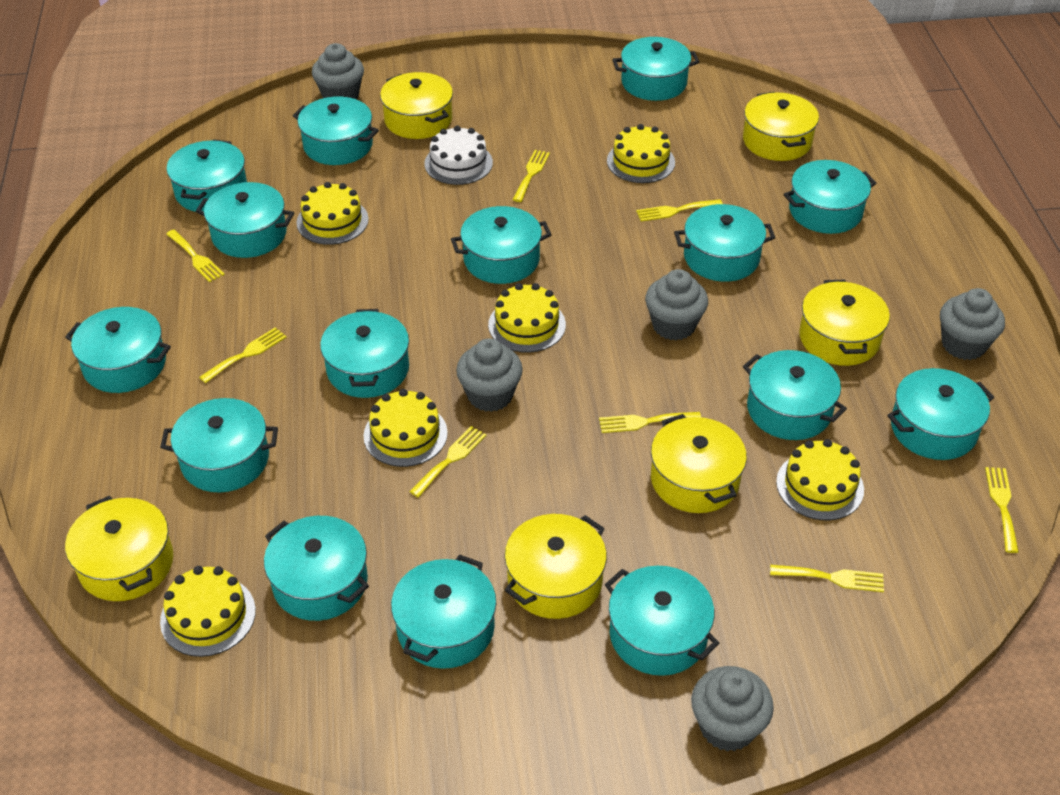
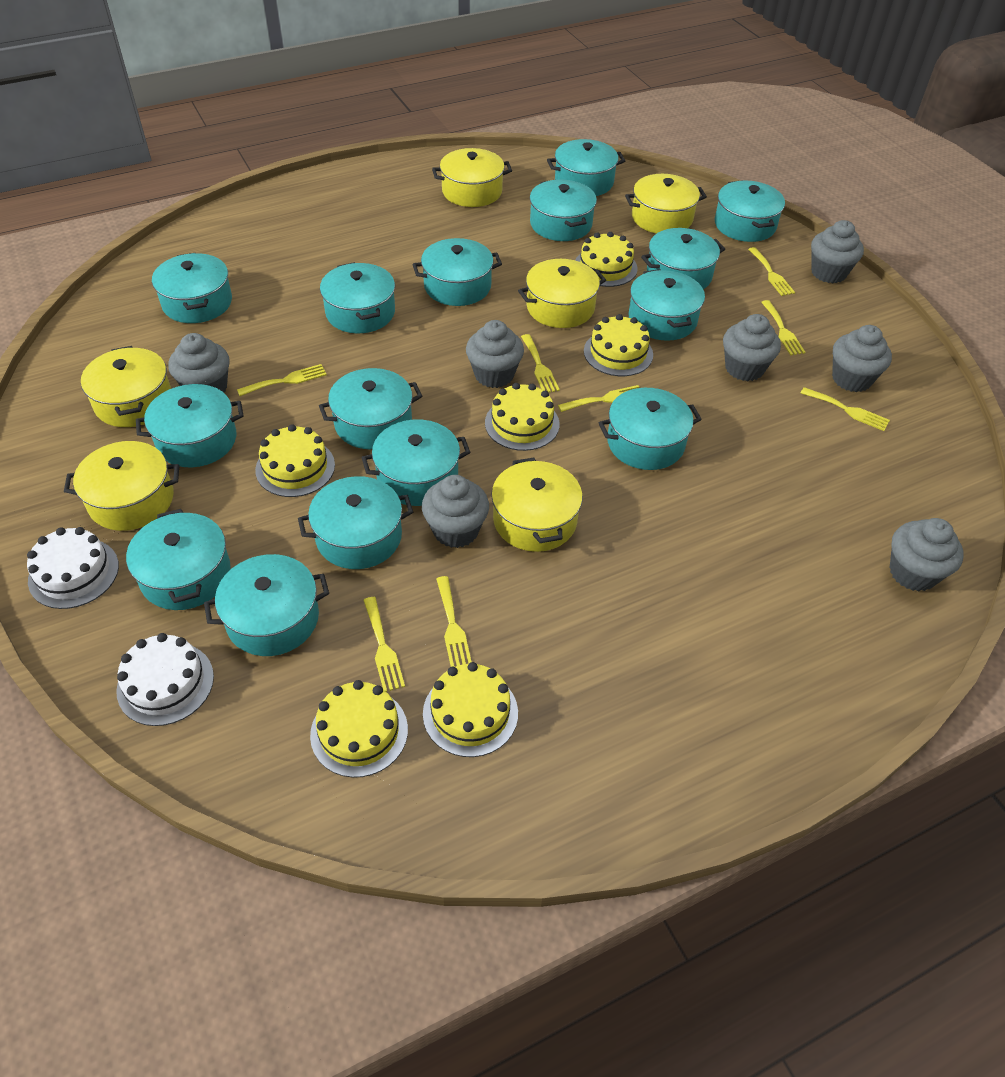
grey cupcake: [312,43,364,99] [456,338,523,412] [645,269,708,341] [691,666,774,752] [940,288,1005,360] = 5 -> [168,333,230,393] [422,475,489,548] [466,320,524,388] [723,314,781,381] [811,220,864,283] [832,325,892,392] [889,518,964,591] = 7
white cake: [424,126,493,185] = 1 -> [27,527,119,609] [116,633,214,726] = 2

